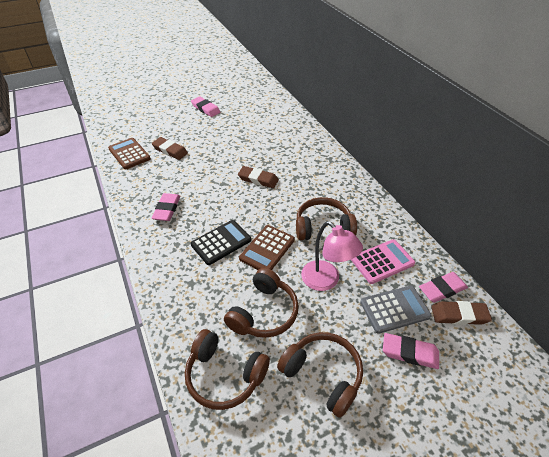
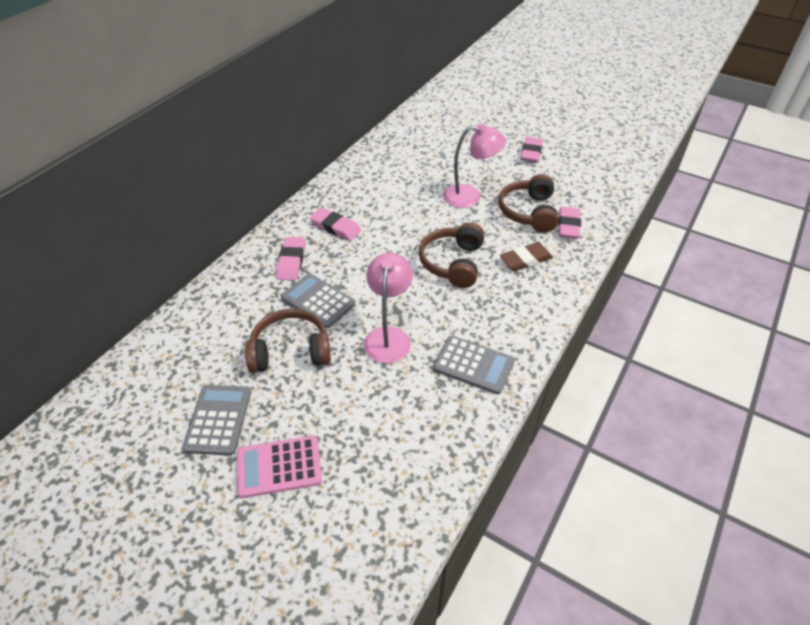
black calculator: [190,220,251,265] = 1 -> none = 0
brown calculator: [108,138,151,169] [239,225,295,270] = 2 -> none = 0
brown eraser: [152,137,188,160] [238,166,279,188] [431,301,492,325] = 3 -> [500,242,553,271] = 1
brown headphones: [185,329,270,410] [224,268,299,338] [277,332,363,418] [296,197,357,240] = 4 -> [245,309,331,373] [419,223,485,288] [498,174,559,233] = 3
grey calculator: [360,286,432,334] = 1 -> [182,385,251,456] [281,274,355,328] [433,336,515,394] = 3
pink lamp: [301,221,363,291] = 1 -> [364,253,413,363] [443,124,506,208] = 2

